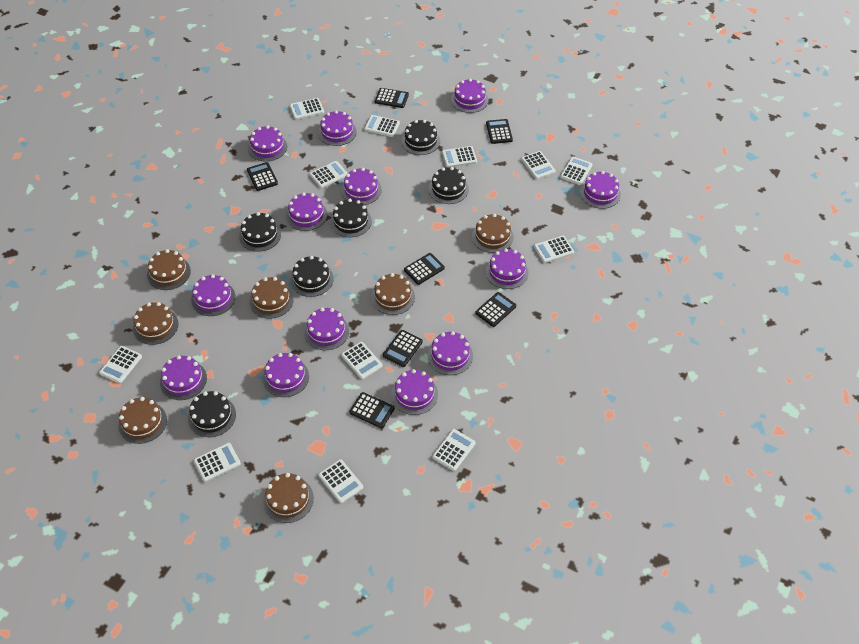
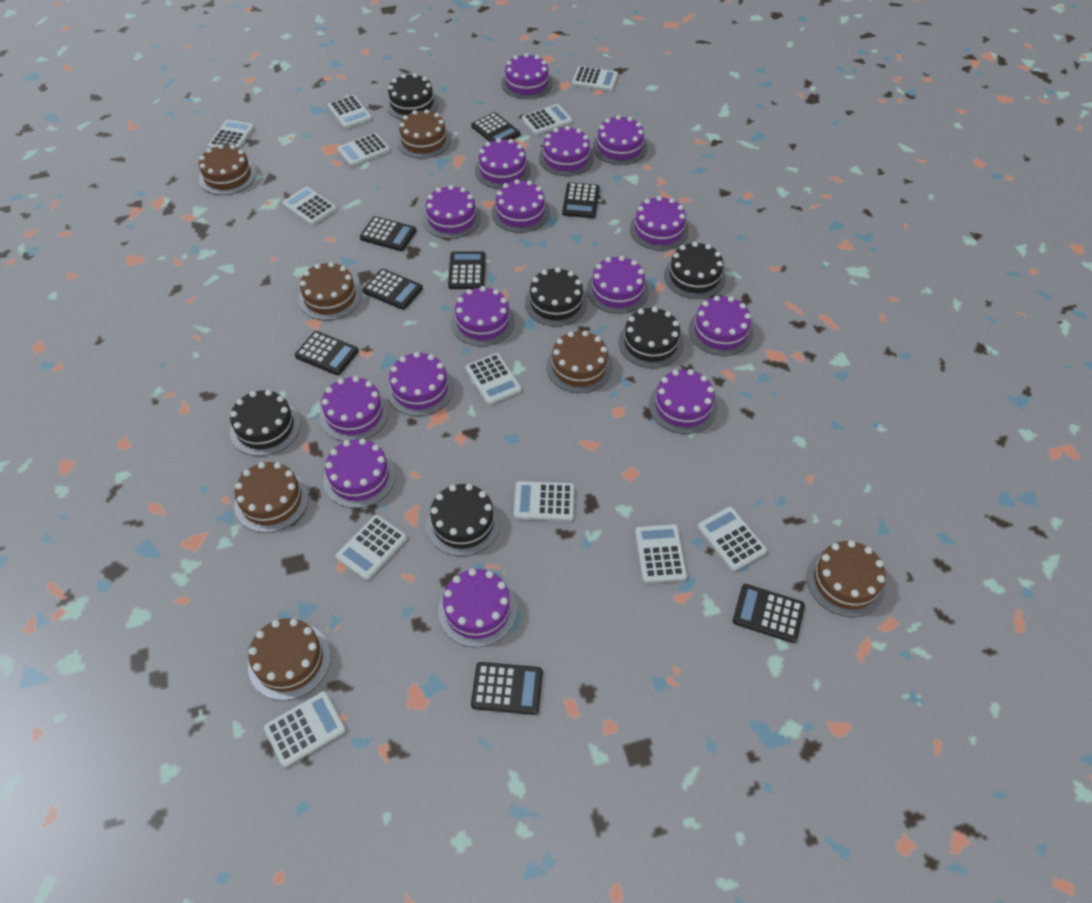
black calculator: [247,162,278,191] [349,392,395,428] [375,88,409,108] [383,330,423,367] [404,253,445,285] [475,292,516,327] [486,119,513,144] = 7 -> [295,331,359,375] [360,216,416,251] [363,269,423,310] [448,251,486,289] [471,112,520,142] [471,662,543,715] [562,182,600,218] [733,584,805,643] = 8
purple cake: [160,355,207,400] [191,274,236,316] [248,125,287,162] [263,353,309,397] [286,192,327,231] [304,308,349,350] [318,110,357,146] [341,168,382,205] [391,369,438,415] [428,331,473,375] [451,79,489,113] [486,248,529,289] [580,171,621,209] = 13 -> [320,376,389,441] [323,438,396,508] [386,352,454,416] [423,185,481,239] [438,569,517,647] [451,286,515,346] [475,138,531,189] [492,179,550,233] [501,53,553,99] [539,126,594,176] [586,256,649,314] [593,115,647,165] [630,196,689,251] [649,369,718,434] [689,296,753,356] = 15

